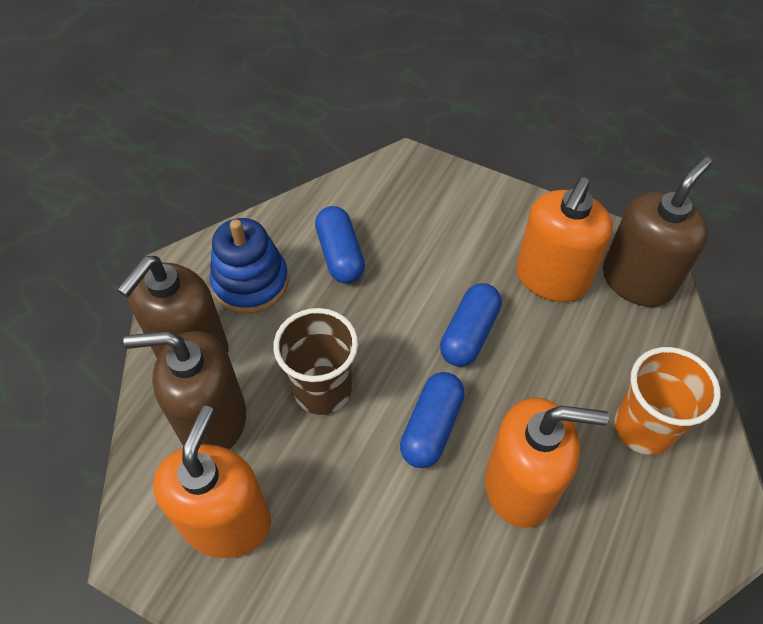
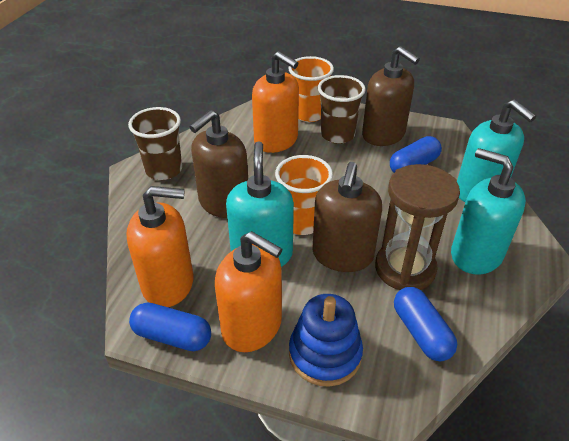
brown cup: [273,308,358,415] = 1 -> [128,107,182,180] [318,75,366,144] = 2
brown hourglass: none = 0 -> [375,164,460,291] = 1
orange cup: [614,347,721,455] = 1 -> [275,155,333,235] [288,56,334,122] = 2
turquoise soap dispenser: none = 0 -> [226,141,294,267] [451,148,526,275] [457,99,536,202] = 3

